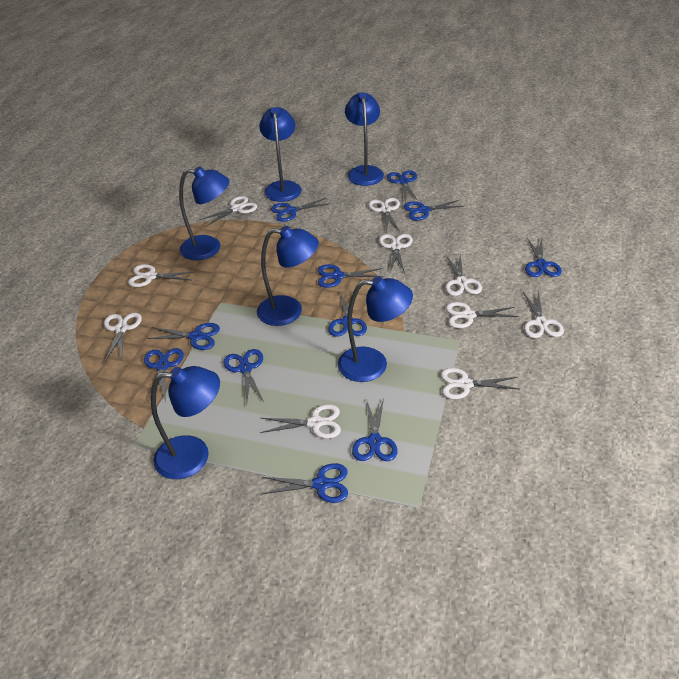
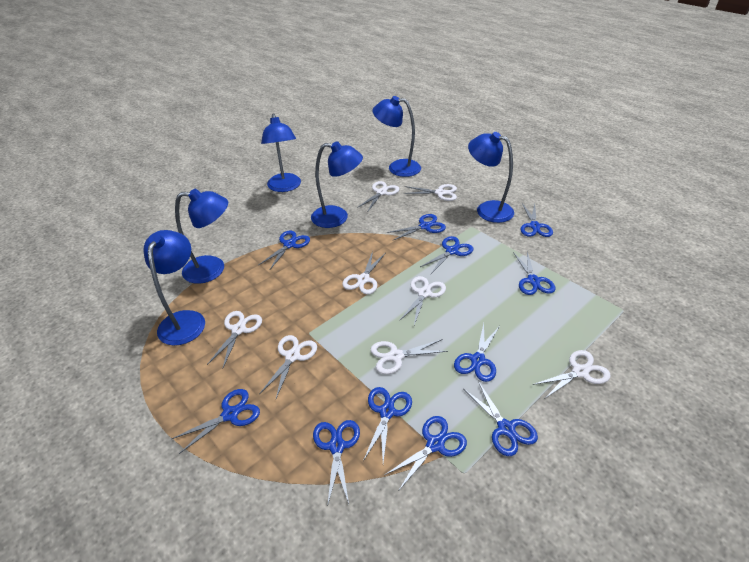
white scissors: [104,313,142,362] [128,264,194,287] [199,196,257,226] [260,404,341,439] [368,198,400,232] [379,234,413,273] [441,368,519,399] [445,254,482,296] [445,302,519,328] [523,290,564,338] = 10 -> [207,311,262,368] [259,335,317,398] [342,251,385,294] [357,181,399,211] [370,339,448,374] [399,276,446,325] [404,184,457,201] [532,350,611,399] = 8

